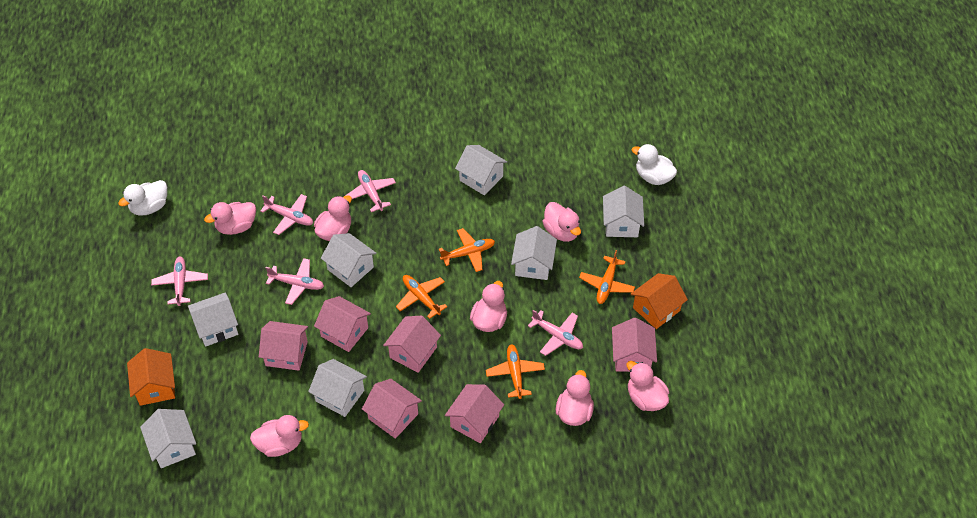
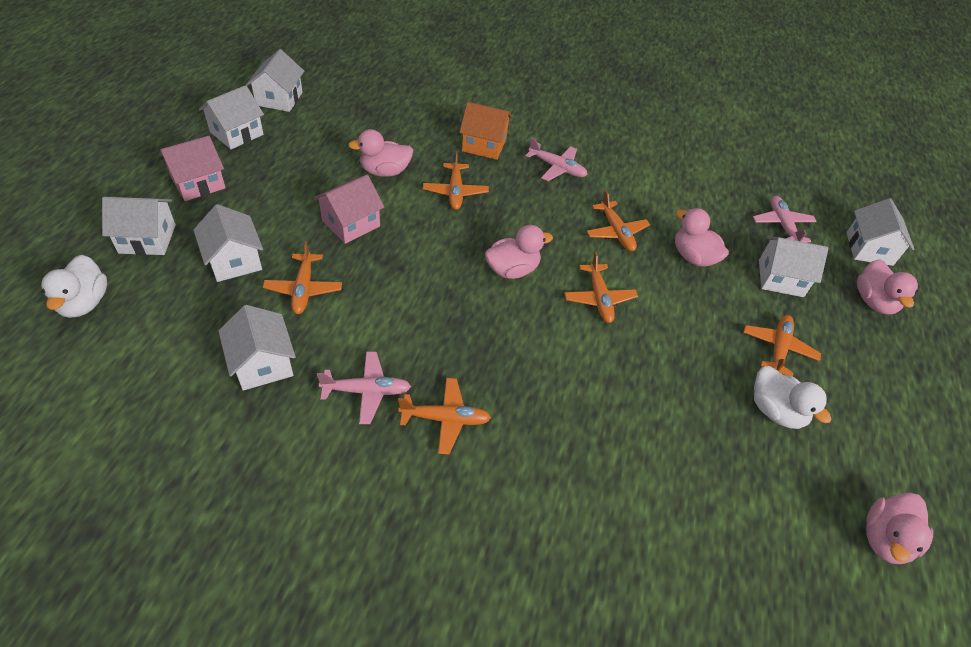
orange house: [127,348,175,406] [631,273,688,329] = 2 -> [459,102,512,160] = 1
orange plane: [396,275,448,319] [439,228,495,272] [486,345,545,399] [579,250,635,304] = 4 -> [263,241,342,314] [398,378,491,455] [423,151,489,210] [564,252,638,323] [586,191,650,251] [743,315,821,377] = 6
pink duck: [204,202,256,235] [250,415,309,457] [314,195,352,241] [470,281,507,332] [542,202,581,242] [556,370,594,426] [627,361,669,411] = 7 -> [348,129,413,177] [485,225,553,279] [675,208,729,267] [857,259,918,315] [866,492,933,564] = 5
pink house: [259,321,308,371] [314,296,371,352] [362,379,422,439] [383,315,441,373] [445,384,504,443] [612,318,657,372] = 6 -> [159,136,226,201] [314,175,384,244] = 2
pink plane: [151,256,208,306] [260,194,313,235] [266,258,324,305] [345,170,396,212] [528,310,583,356] = 5 -> [317,351,411,424] [525,137,587,181] [753,196,817,242] = 3

